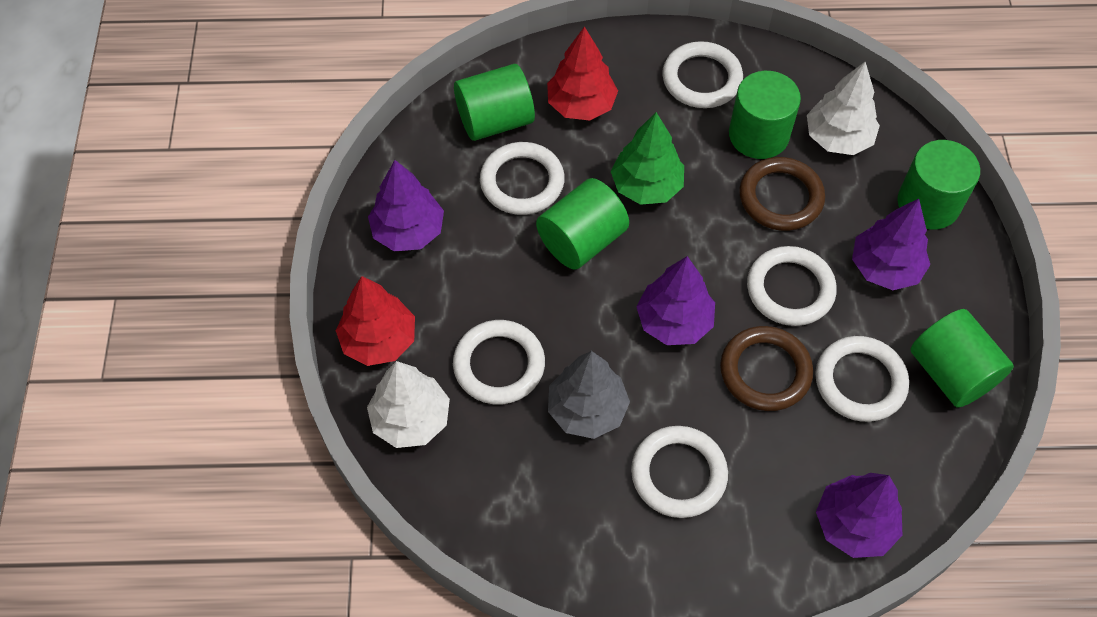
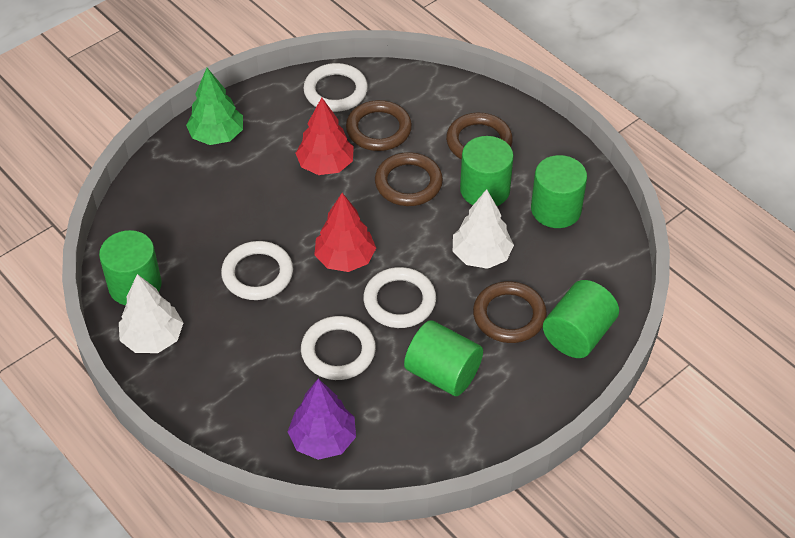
brown ring: [720,326,813,411] [739,157,825,231] = 2 -> [346,100,412,151] [375,152,443,206] [446,113,513,159] [473,281,547,343] = 4
grey tree: [548,351,630,439] = 1 -> none = 0
purple tree: [368,160,444,251] [636,256,715,345] [816,473,902,558] [852,199,930,290] = 4 -> [288,379,356,460] = 1
white ring: [453,320,545,404] [480,142,565,215] [631,426,728,518] [662,41,743,108] [747,246,837,326] [815,336,909,422] = 6 -> [221,241,293,300] [301,316,376,380] [303,63,368,112] [363,267,436,328] = 4

